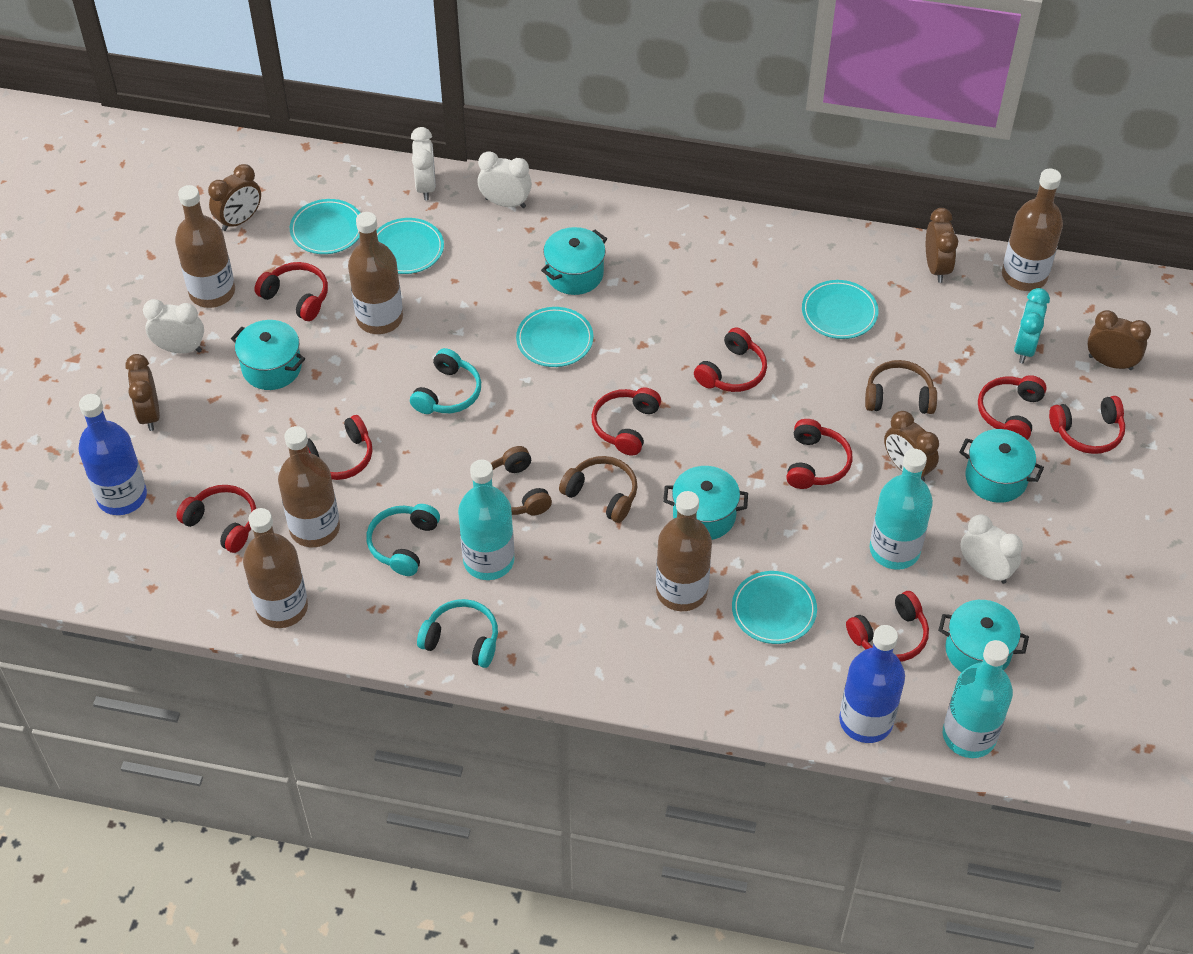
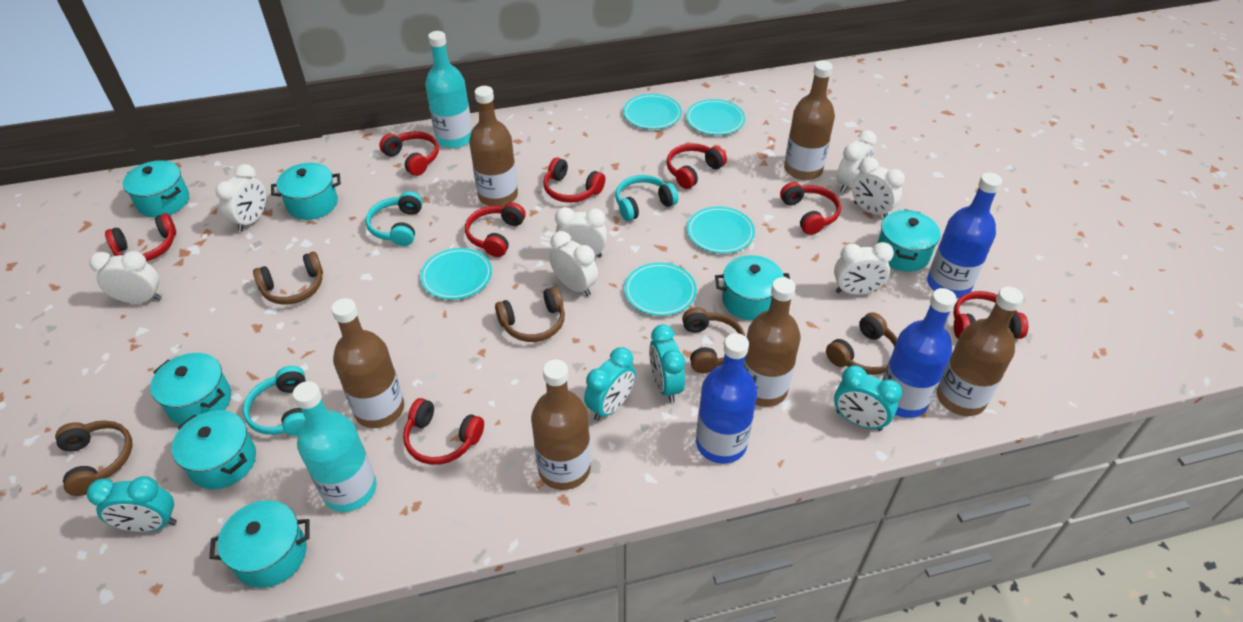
blue bottle: [78,394,147,515] [839,625,905,743] = 2 -> [696,333,757,464] [882,288,957,418] [927,172,1002,298] = 3
brown clock: [125,354,160,431] [208,164,261,231] [884,411,939,482] [926,208,958,283] [1087,310,1151,370] = 5 -> none = 0
brown headphones: [491,446,552,516] [559,456,637,523] [865,360,937,414] = 3 -> [55,421,133,496] [253,252,323,305] [495,287,565,342] [682,307,745,373] [826,312,898,375] = 5
red headphones: [176,485,256,553] [254,262,328,321] [307,415,372,480] [591,388,661,456] [694,327,767,392] [786,419,852,489] [846,591,929,662] [978,375,1047,440] [1049,396,1125,454] = 9 -> [105,213,176,261] [379,131,439,176] [403,398,484,465] [465,202,526,257] [543,157,605,203] [667,143,727,189] [780,182,841,235] [953,291,1028,339] = 8
turquoise bottle: [458,459,514,580] [870,449,933,570] [943,640,1013,758] = 3 -> [293,381,377,512] [425,31,472,148] = 2
turquoise clock: [1014,288,1050,363] = 1 -> [87,476,177,532] [584,347,636,421] [649,324,685,403] [834,365,902,431] = 4
turquoise pot: [231,320,305,390] [541,227,607,295] [663,466,748,540] [938,600,1029,672] [959,429,1044,503] = 5 -> [122,160,189,218] [150,353,231,425] [172,410,256,489] [209,500,309,588] [271,163,341,220] [715,255,790,320] [878,209,940,272] = 7
white clock: [143,299,204,354] [411,127,436,200] [477,151,532,208] [960,514,1023,584] = 4 -> [89,251,162,303] [215,164,266,232] [549,231,598,296] [555,207,607,258] [834,242,894,295] [837,130,877,193] [852,157,905,218] = 7

